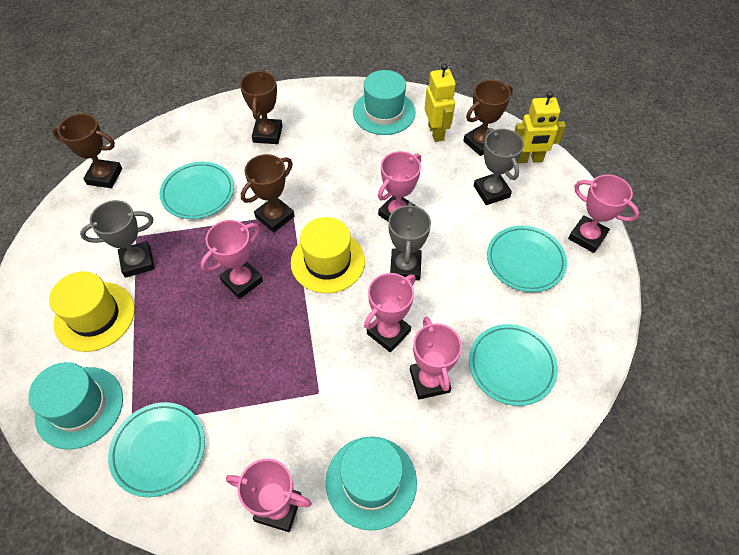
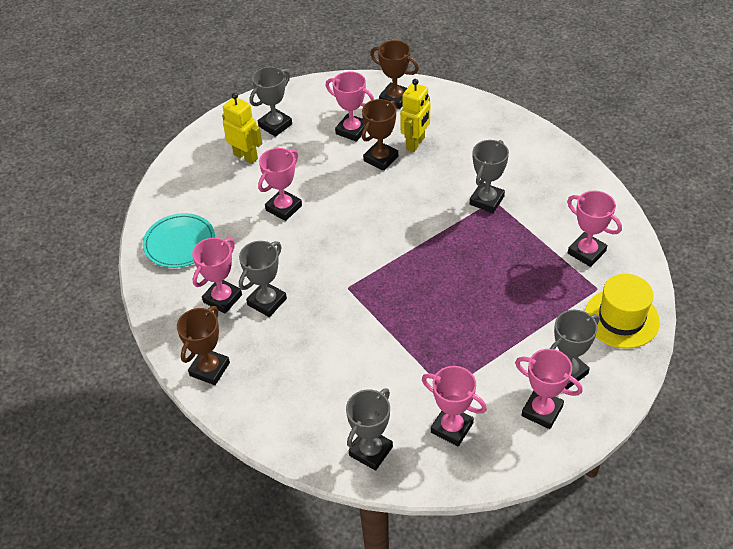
brown trophy: [52,113,122,188] [240,70,283,144] [241,154,294,232] [463,80,513,156] = 4 -> [177,306,230,385] [362,99,398,171] [370,40,419,109] = 3
grey trophy: [80,200,155,278] [388,202,431,280] [474,128,524,205] = 3 -> [239,241,287,317] [250,67,292,137] [346,388,393,471] [470,140,509,213] [550,309,600,389] = 5
turquoise hat: [28,362,123,450] [326,437,417,531] [353,70,416,135] = 3 -> none = 0
turquoise plate: [108,402,205,497] [160,162,234,219] [469,324,558,406] [487,226,567,292] = 4 -> [143,213,215,268] = 1
yellow hat: [49,271,135,352] [291,217,365,293] = 2 -> [585,274,660,349] = 1

